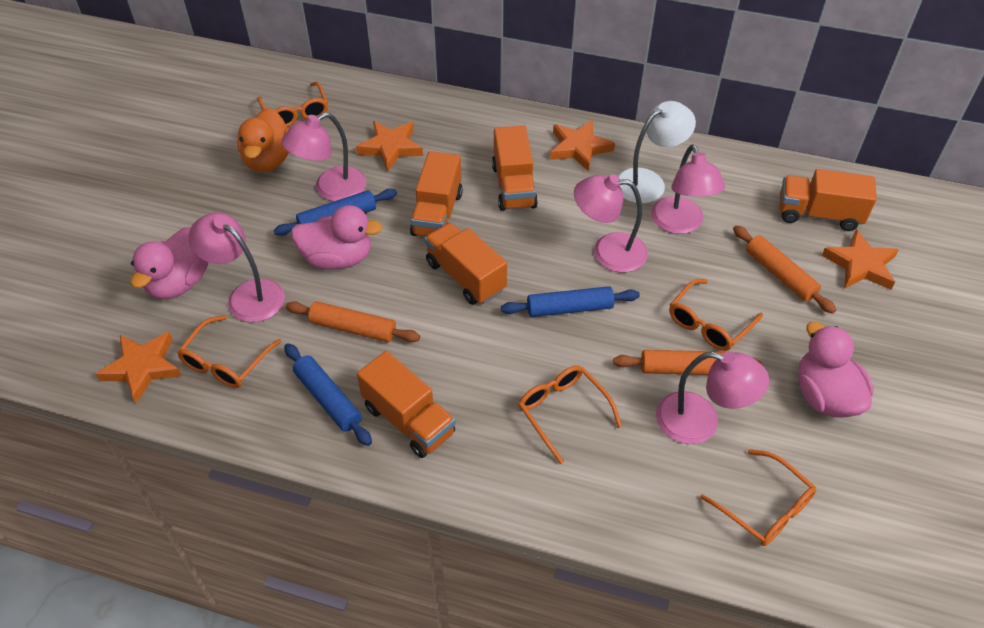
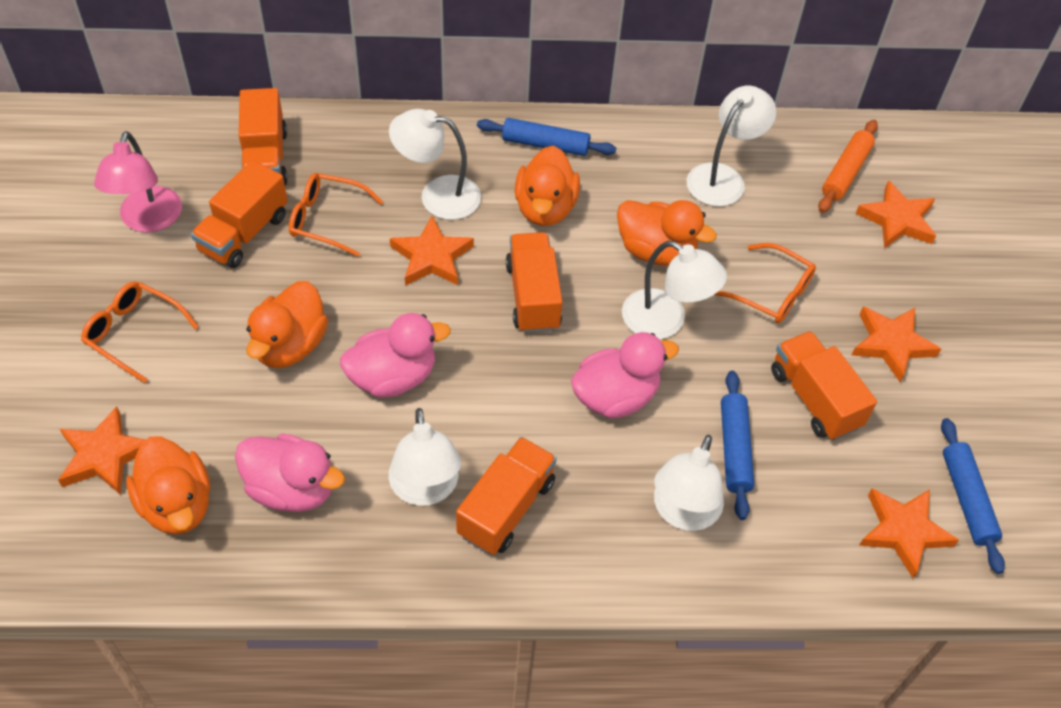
orange duck: [237,108,290,172] = 1 -> [126,436,210,535] [246,281,328,368] [515,146,580,226] [617,200,717,266] = 4
orange glasses: [177,315,282,388] [257,82,328,127] [518,365,622,464] [669,279,763,351] [700,449,816,546] = 5 -> [81,281,199,383] [289,173,383,257] [714,243,816,323] = 3
orange rolling pin: [286,301,420,342] [613,350,762,375] [733,225,836,314] = 3 -> [818,120,878,213] = 1
orange star: [96,332,182,403] [356,121,423,171] [550,120,615,172] [822,229,899,290] = 4 -> [58,406,145,495] [390,216,474,286] [852,307,941,382] [855,180,936,248] [859,488,959,578] = 5
pink lamp: [188,212,285,322] [281,112,366,201] [574,174,648,273] [651,144,725,234] [656,352,769,444] = 5 -> [94,131,182,232] = 1
white lamp: [617,101,696,204] = 1 -> [389,109,481,220] [389,408,461,506] [622,241,727,339] [654,435,724,531] [687,86,776,207] = 5

